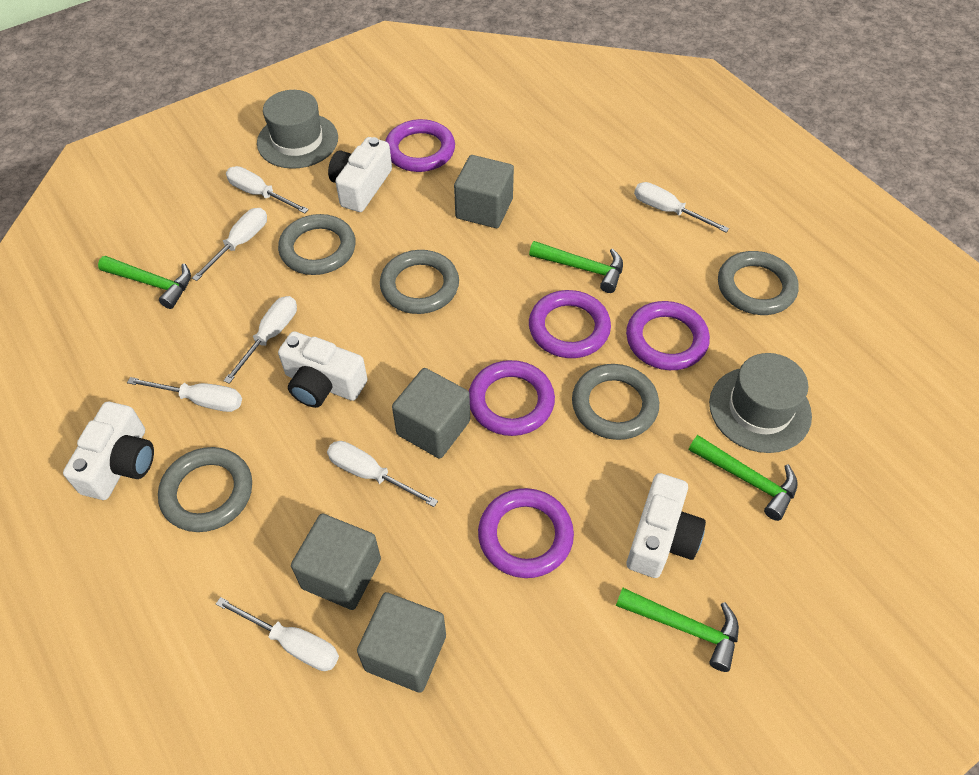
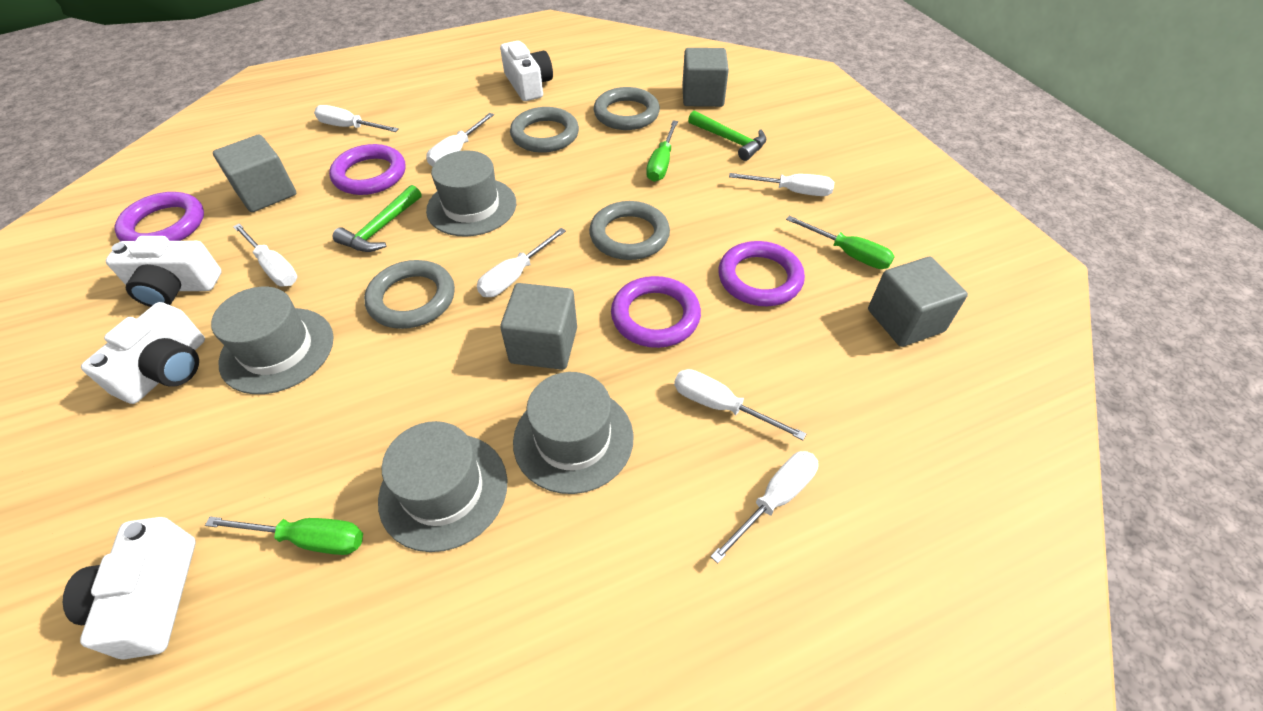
green hammer: [98,256,191,309] [529,241,623,293] [616,588,739,672] [689,435,798,521] = 4 -> [333,185,421,252] [688,110,767,161] = 2
green screwdriver: none = 0 -> [205,517,363,555] [646,121,678,182] [786,216,895,269] = 3
grey hat: [257,90,338,169] [709,353,812,453] = 2 -> [211,287,333,394] [378,421,507,552] [426,150,516,237] [513,372,634,494] = 4
grey ring: [158,447,252,532] [278,214,356,275] [380,250,459,314] [572,364,659,440] [718,251,798,315] = 5 -> [364,260,455,329] [510,107,579,153] [589,201,670,260] [594,87,660,130] = 4
purple ring: [385,119,455,172] [469,360,555,436] [478,488,574,578] [529,290,611,358] [626,301,710,370] = 5 -> [114,192,204,241] [329,144,406,195] [611,276,701,348] [718,241,805,306] = 4

